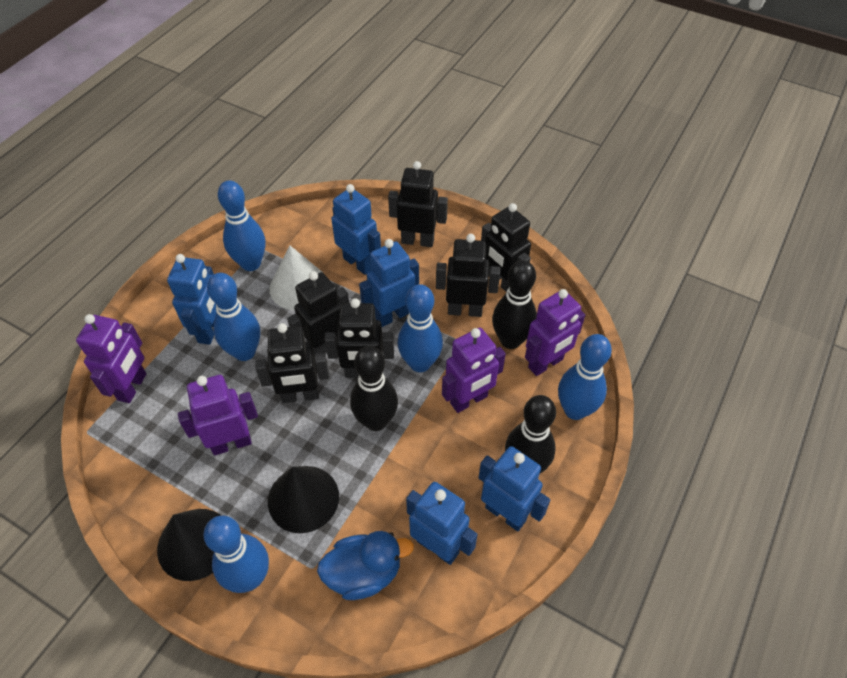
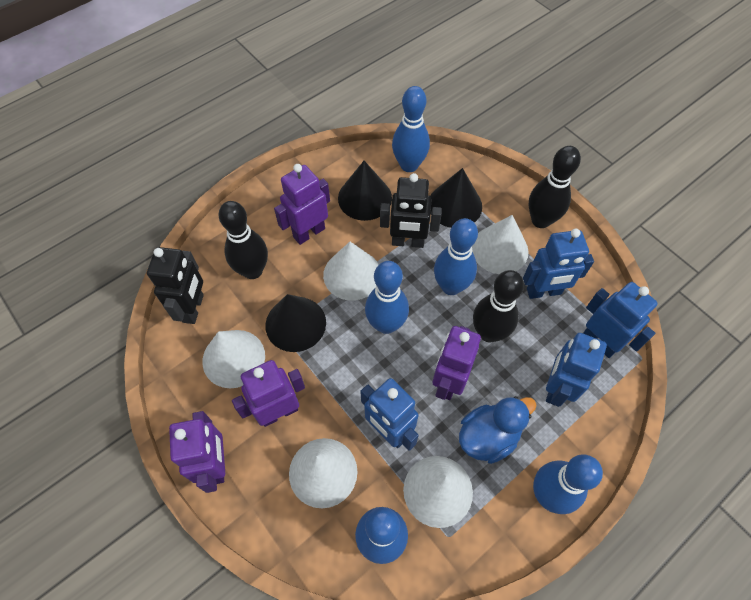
black cone: [157,509,221,581] [268,466,339,533] = 2 -> [265,294,326,352] [338,161,392,221] [430,168,482,228] = 3
black robot: [255,323,329,403] [287,271,349,355] [324,298,394,378] [388,161,448,247] [436,234,500,317] [481,203,531,292] = 6 -> [147,247,204,324] [380,173,442,248] = 2
blue robot: [167,254,216,345] [331,184,381,275] [359,239,419,327] [406,482,478,565] [478,446,550,531] = 5 -> [360,378,419,451] [523,228,594,299] [546,333,607,407] [583,282,658,358] = 4
white cone: [269,246,323,310] = 1 -> [202,330,265,388] [289,438,357,508] [323,242,379,301] [403,456,473,528] [472,215,529,274] = 5

